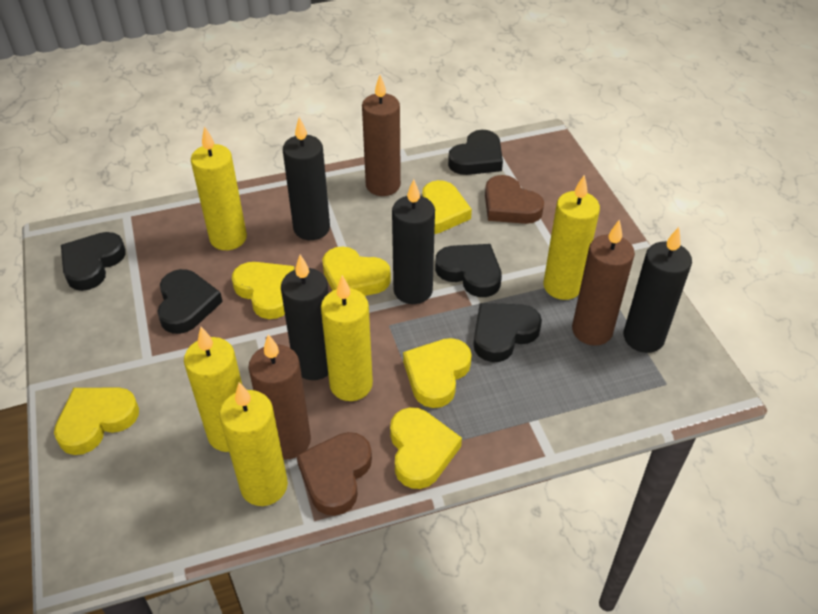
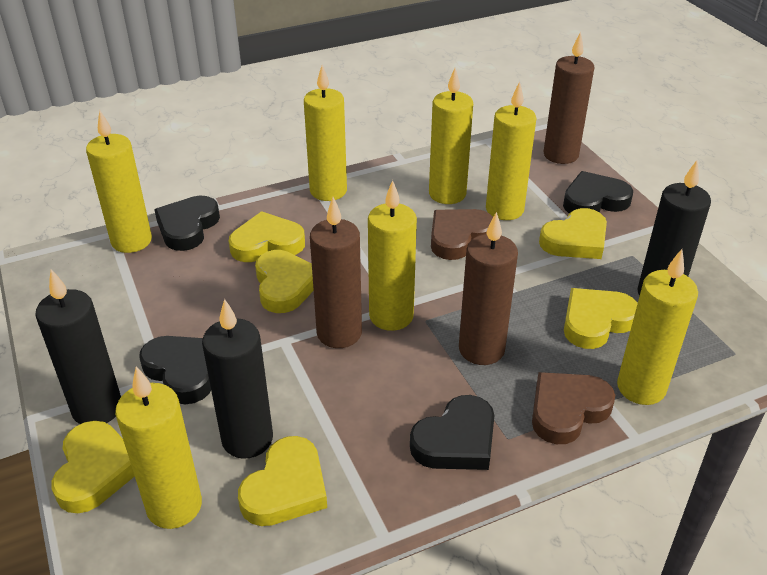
black candle: [281,254,329,380] [283,117,330,240] [392,179,435,304] [624,227,692,353] = 4 -> [35,269,121,424] [202,299,273,459] [637,160,711,296] = 3
black heart: [61,232,126,291] [157,269,223,334] [435,244,502,297] [448,130,503,175] [473,303,542,362] = 5 -> [139,336,211,404] [154,196,220,251] [410,395,494,470] [563,171,633,213] = 4
yellow candle: [184,327,242,452] [191,126,247,250] [220,382,288,506] [321,275,373,401] [543,175,600,300] = 5 -> [86,110,152,253] [115,367,202,529] [304,65,347,201] [368,180,417,331] [429,68,473,204] [486,81,537,220] [617,249,698,405] = 7

